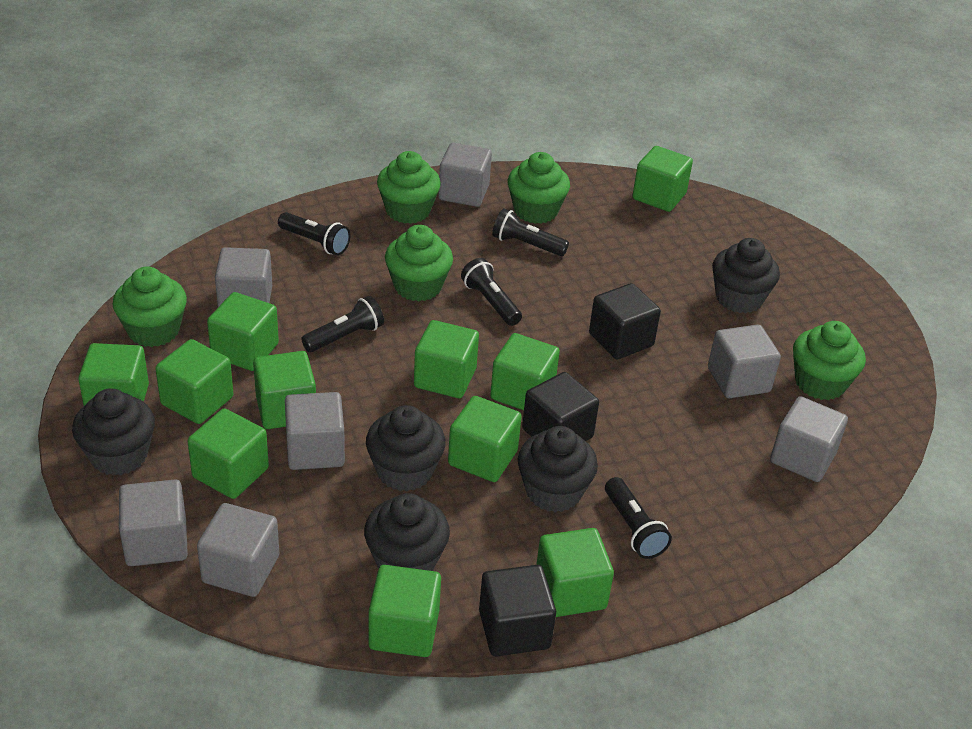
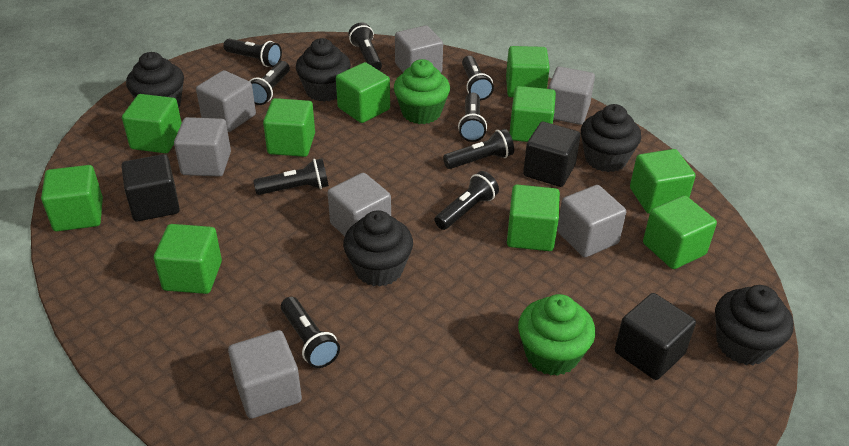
black flashlight: [278,212,350,256] [301,296,384,352] [461,258,522,326] [492,209,569,256] [605,477,672,559] = 5 -> [224,39,282,67] [250,61,290,105] [253,158,329,195] [281,297,340,368] [348,22,382,70] [435,171,499,230] [443,129,514,169] [458,93,487,142] [462,56,494,100] = 9
green cube: [78,343,149,406] [155,339,233,424] [187,408,269,499] [207,292,279,371] [253,351,316,429] [368,565,441,657] [414,320,479,398] [448,396,522,482] [490,333,560,410] [536,528,614,617] [632,146,693,212] = 11 -> [41,165,103,231] [122,94,182,153] [154,224,222,294] [263,98,315,157] [336,62,390,123] [506,46,550,97] [507,185,560,251] [510,86,556,142] [630,149,696,214] [643,195,717,269] = 10
green cupcake: [112,266,187,347] [377,151,441,224] [385,225,453,301] [508,152,570,224] [793,321,866,400] = 5 -> [394,59,450,124] [518,294,595,376] = 2

